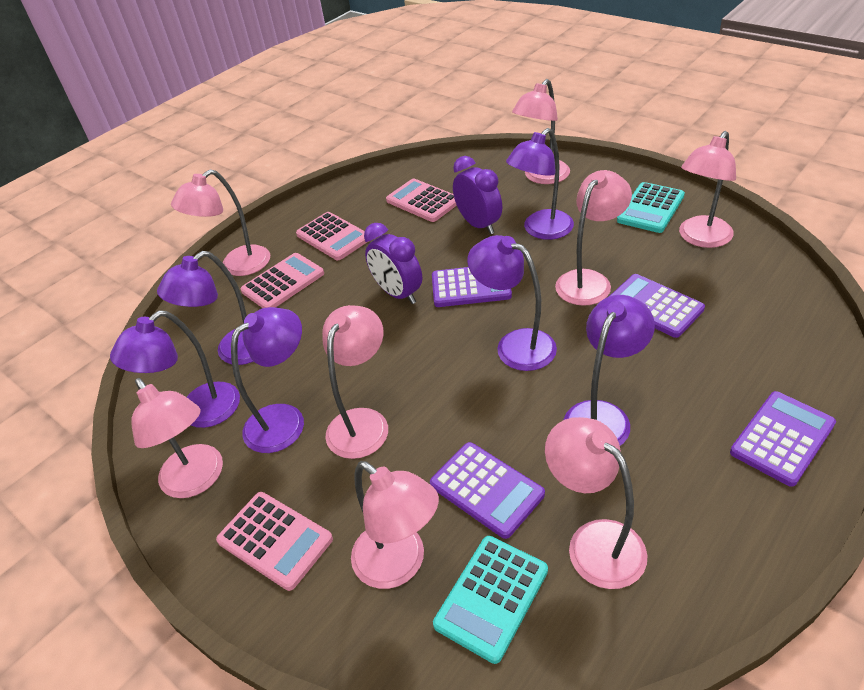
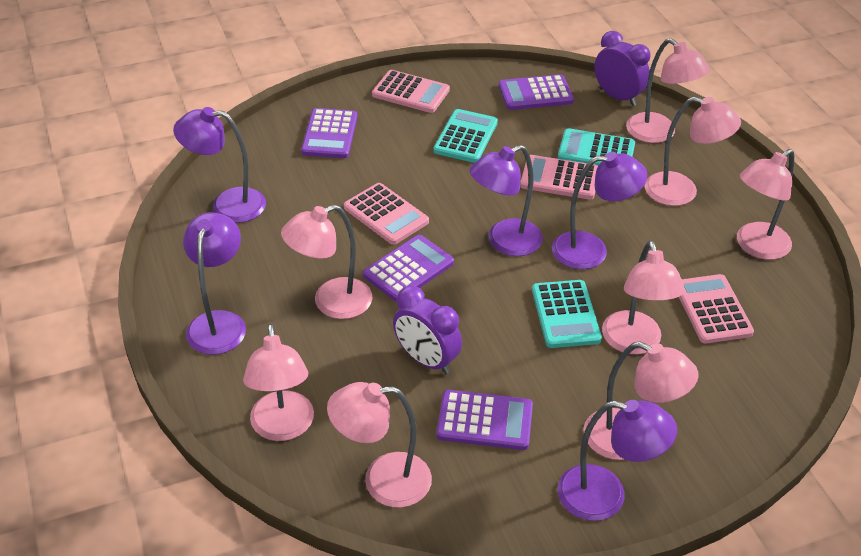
purple lamp: [110,311,240,428] [157,251,254,365] [231,307,304,453] [467,235,557,371] [506,128,574,240] [564,295,655,446] = 6 -> [173,107,266,223] [183,213,246,355] [470,145,543,256] [552,152,648,269] [557,400,677,521] = 5
turquoise calculator: [433,536,548,664] [617,182,685,233] = 2 -> [433,109,498,163] [532,280,602,348] [558,128,635,166] = 3

